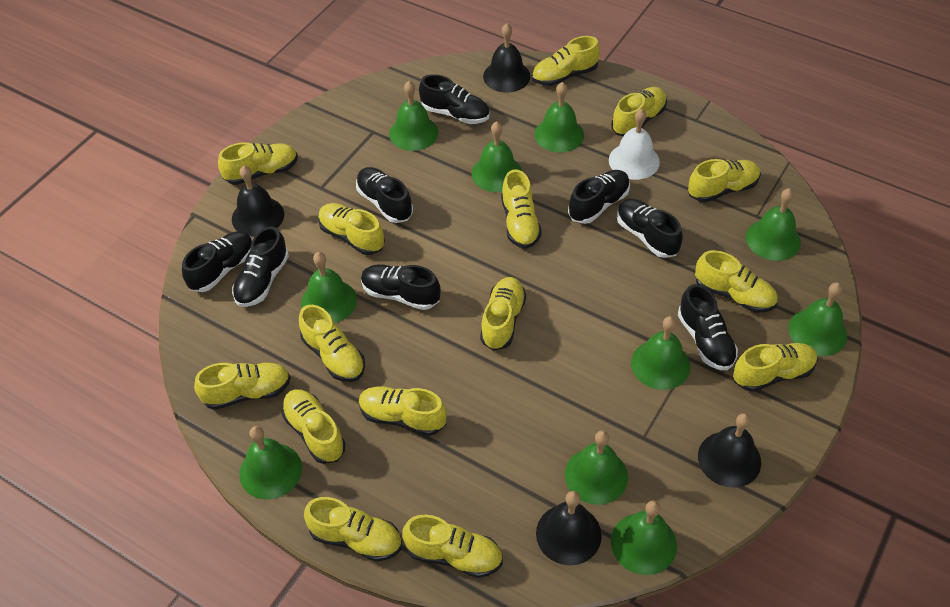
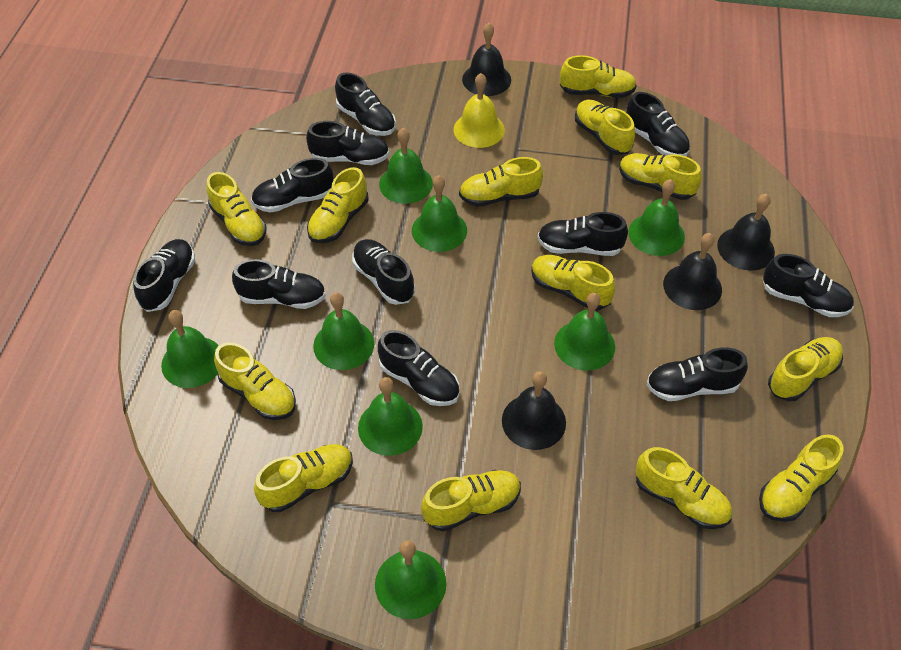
black shoe: [182,231,252,292] [232,226,289,307] [356,167,413,223] [361,264,441,310] [419,74,490,124] [568,170,630,224] [617,199,683,258] [678,284,738,370] = 8 -> [133,239,195,312] [232,259,326,309] [251,158,333,213] [306,121,389,165] [335,72,396,136] [352,239,415,305] [378,330,460,406] [538,212,628,256] [627,92,690,156] [646,347,748,401] [763,254,854,317] = 11
green bell: [239,426,302,500] [301,252,357,323] [389,81,438,151] [471,121,522,192] [534,82,584,153] [565,431,628,505] [611,501,677,575] [631,316,690,390] [746,188,801,261] [788,283,847,356] = 10 -> [161,310,219,388] [313,292,374,370] [358,377,423,456] [375,540,446,619] [379,128,433,204] [412,175,467,252] [554,293,615,371] [628,179,685,256] = 8
white bell: [609,109,660,180] = 1 -> none = 0
yellow bell: none = 0 -> [454,73,505,148] = 1
yellow shoe: [194,363,291,410] [218,142,298,185] [281,389,346,464] [299,305,365,382] [304,497,402,562] [318,203,385,255] [359,386,447,436] [402,515,503,578] [480,277,526,351] [501,169,542,249] [532,36,600,86] [611,87,667,136] [688,159,761,202] [695,250,778,313] [733,343,818,392] = 15 -> [206,172,267,246] [214,342,296,420] [254,444,353,512] [307,167,369,243] [421,470,521,531] [459,157,543,207] [531,255,615,310] [560,55,637,98] [575,100,635,155] [619,153,702,200] [636,447,732,529] [759,434,843,522] [768,337,843,401] = 13

